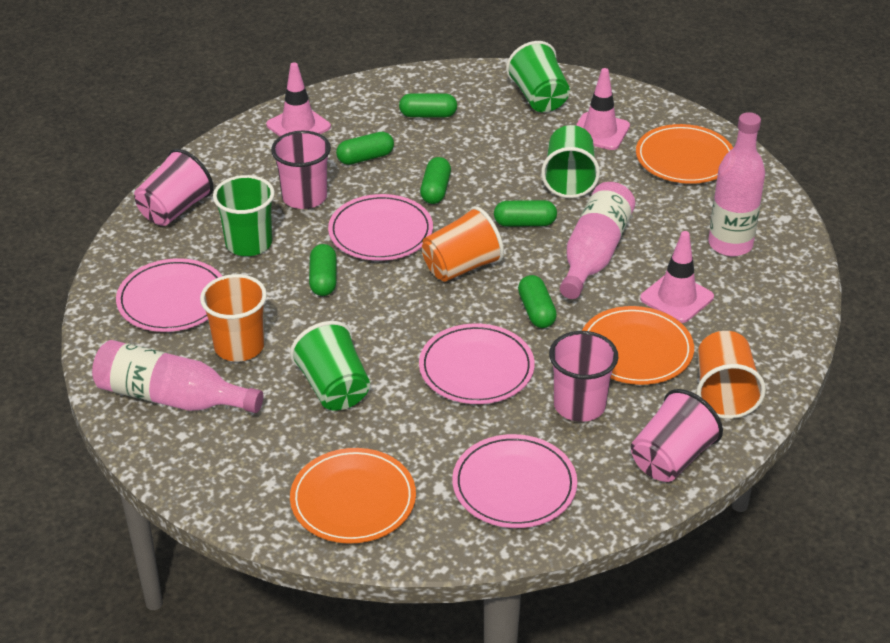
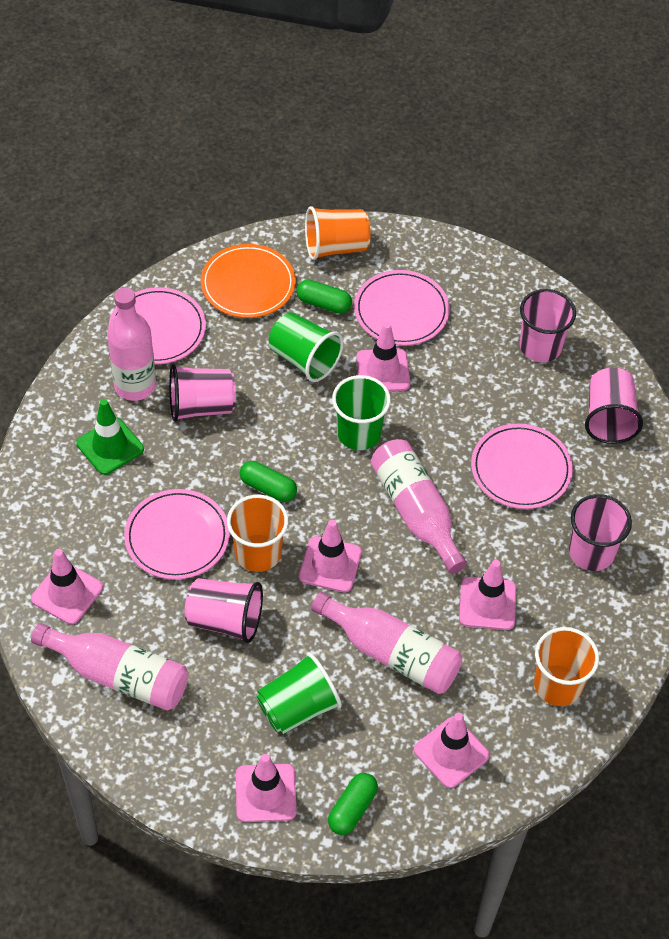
green capsule: [309,244,337,296] [336,132,394,165] [399,93,457,117] [420,157,451,204] [494,200,557,227] [518,275,557,328] = 6 -> [240,461,297,502] [296,280,352,314] [328,773,378,835] = 3
green cup: [213,175,275,256] [290,321,370,411] [506,41,570,112] [541,125,600,198] = 4 -> [256,653,342,734] [269,312,344,382] [332,375,391,450] = 3
green traffic cone: none = 0 -> [76,399,144,475] = 1
orange plate: [290,448,416,544] [582,306,694,385] [636,124,733,184] = 3 -> [201,244,296,318] = 1
pink bottle: [92,340,263,413] [560,182,635,299] [708,112,765,256] = 3 -> [31,623,188,711] [107,288,156,401] [311,592,463,694] [371,439,467,574] = 4
pink cup: [134,149,213,226] [271,131,331,209] [549,331,618,422] [631,389,723,482] = 4 -> [169,364,236,422] [185,578,263,643] [520,289,576,362] [569,494,632,571] [585,368,643,444] = 5
pink traffic cone: [266,62,331,137] [576,68,630,150] [640,231,714,323] = 3 -> [31,549,103,625] [236,754,296,822] [299,520,362,592] [356,322,410,391] [414,712,490,788] [459,560,516,630] = 6

